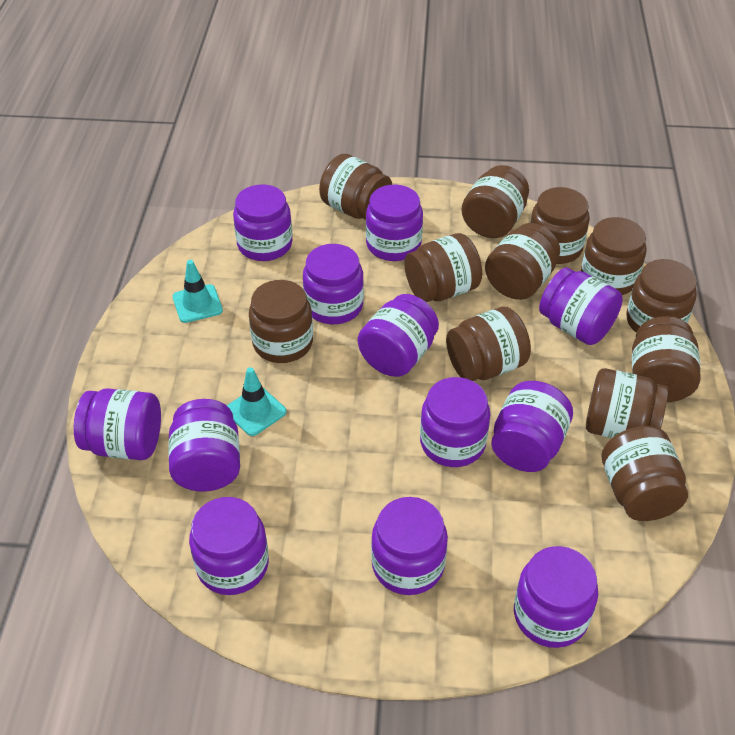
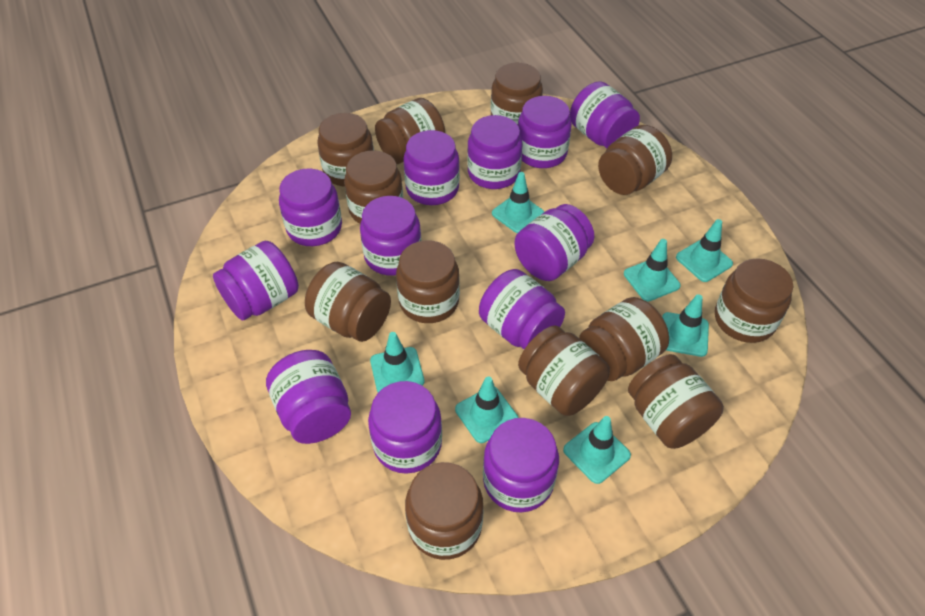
turquoise traffic cone: [173,260,223,323] [227,367,287,436] = 2 -> [370,332,425,392] [455,377,519,443] [492,172,544,233] [563,416,631,484] [624,239,681,302] [662,294,709,357] [676,219,733,282] = 7

